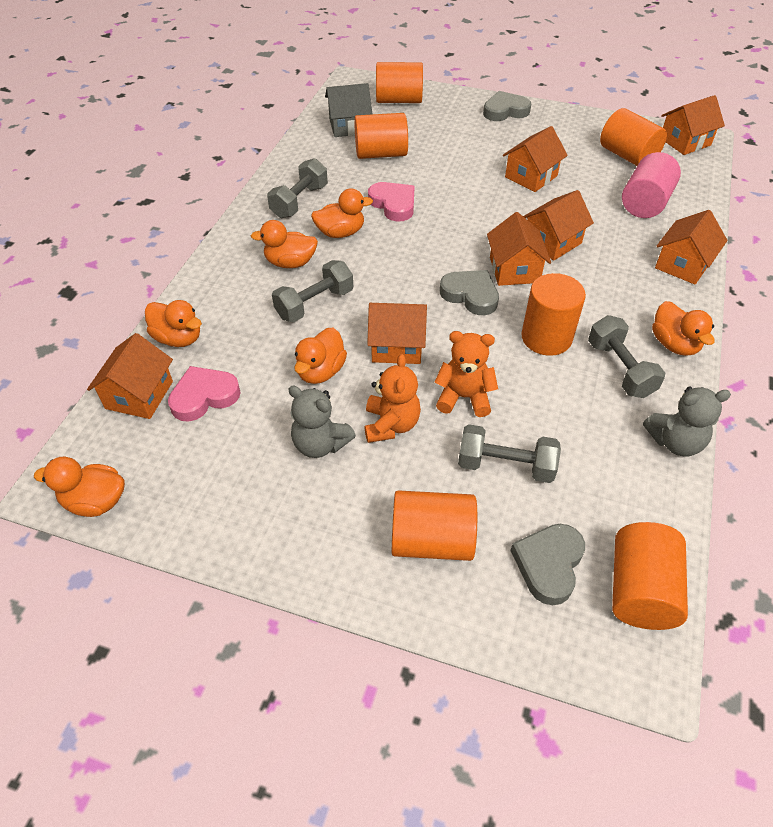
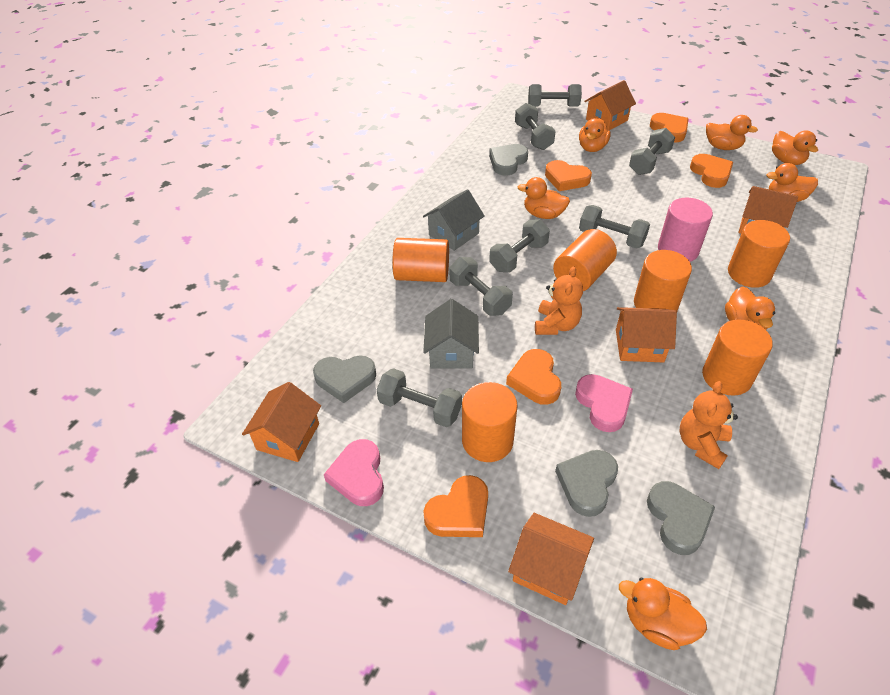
grey dumbbell: [267,158,328,218] [272,260,353,322] [458,424,561,483] [588,315,665,398] = 4 -> [377,368,462,427] [449,257,513,316] [489,219,550,272] [515,103,556,150] [528,84,582,107] [579,205,650,249] [629,128,675,175] = 7
grey heart: [440,270,499,315] [483,91,531,121] [511,524,585,605] = 3 -> [313,355,376,403] [489,144,528,175] [555,450,618,517] [647,481,715,555] = 4
grey house: [325,83,372,137] = 1 -> [423,189,485,251] [423,299,479,369] = 2
grey teddy bear: [288,386,356,458] [643,387,731,456] = 2 -> none = 0
orange duck: [34,456,125,517] [145,300,202,347] [251,220,318,268] [294,328,347,384] [311,188,373,238] [652,301,715,356] = 6 -> [518,177,570,219] [579,118,611,152] [619,578,707,650] [706,115,758,150] [725,286,775,330] [766,163,818,202] [772,130,818,165] = 7
orange heart: none = 0 -> [423,475,488,537] [506,349,561,405] [545,160,592,191] [650,113,689,142] [690,154,733,188] = 5
orange house: [87,333,173,419] [367,303,427,364] [487,212,551,286] [503,126,568,192] [523,190,594,261] [655,210,727,284] [661,95,725,155] = 7 -> [242,382,321,462] [508,513,594,605] [584,80,636,131] [616,307,677,362] [739,186,798,234] = 5

